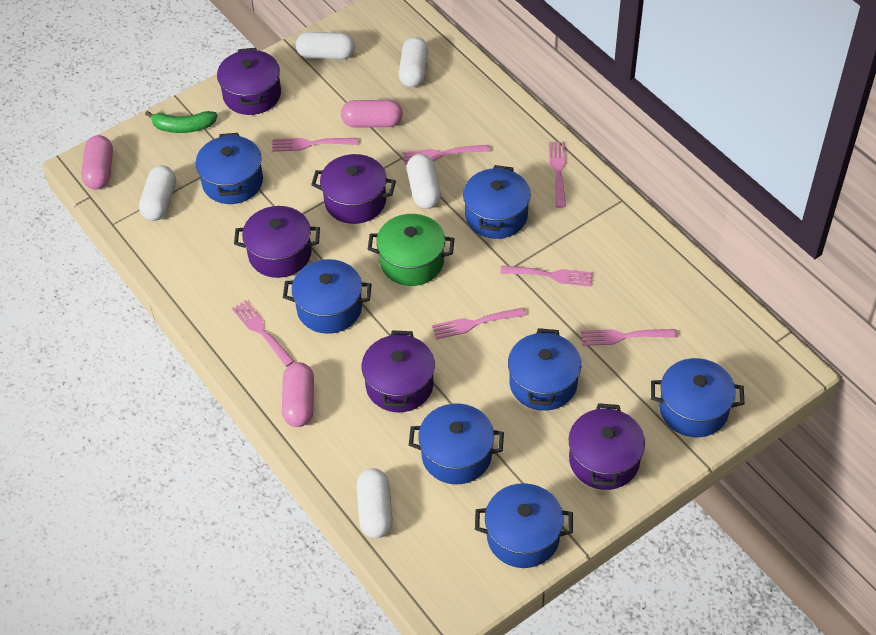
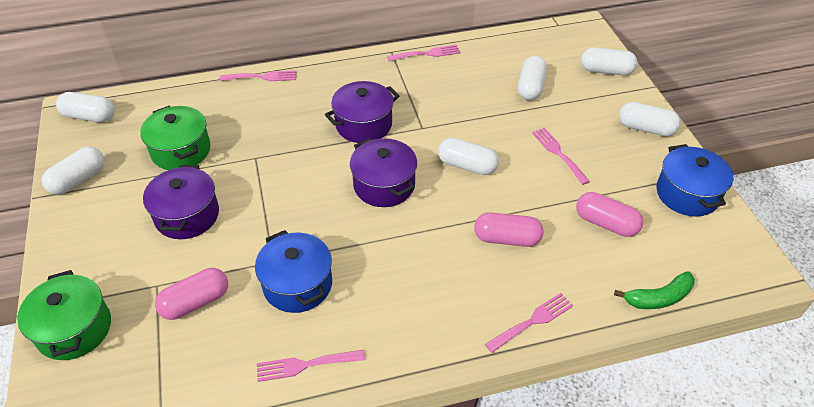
blue pot: [196,133,263,204] [283,259,372,334] [409,403,504,484] [463,165,531,239] [475,483,573,568] [508,328,581,411] [651,358,744,438] = 7 -> [255,230,332,313] [656,144,733,217] = 2
green pot: [367,214,454,286] = 1 -> [17,270,111,360] [140,105,210,170] = 2
pink fork: [232,300,294,367] [272,138,358,152] [403,145,490,165] [432,308,526,339] [500,266,593,286] [549,142,566,208] [581,329,677,346] = 7 -> [220,70,296,81] [257,350,365,382] [387,45,460,61] [485,293,573,353] [532,127,590,185] = 5
purple pot: [217,48,281,115] [234,206,320,278] [311,154,396,224] [362,330,435,412] [569,403,645,490] = 5 -> [143,165,219,239] [325,81,400,143] [350,138,417,207] = 3
white capsule: [139,165,176,221] [296,32,355,59] [357,468,393,538] [399,37,429,87] [407,154,441,209] = 5 -> [42,147,104,195] [56,92,115,122] [438,138,499,175] [518,56,547,100] [581,47,638,76] [619,102,681,136] = 6

